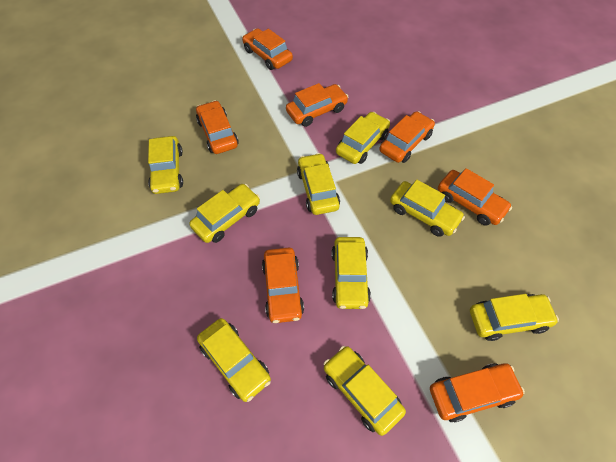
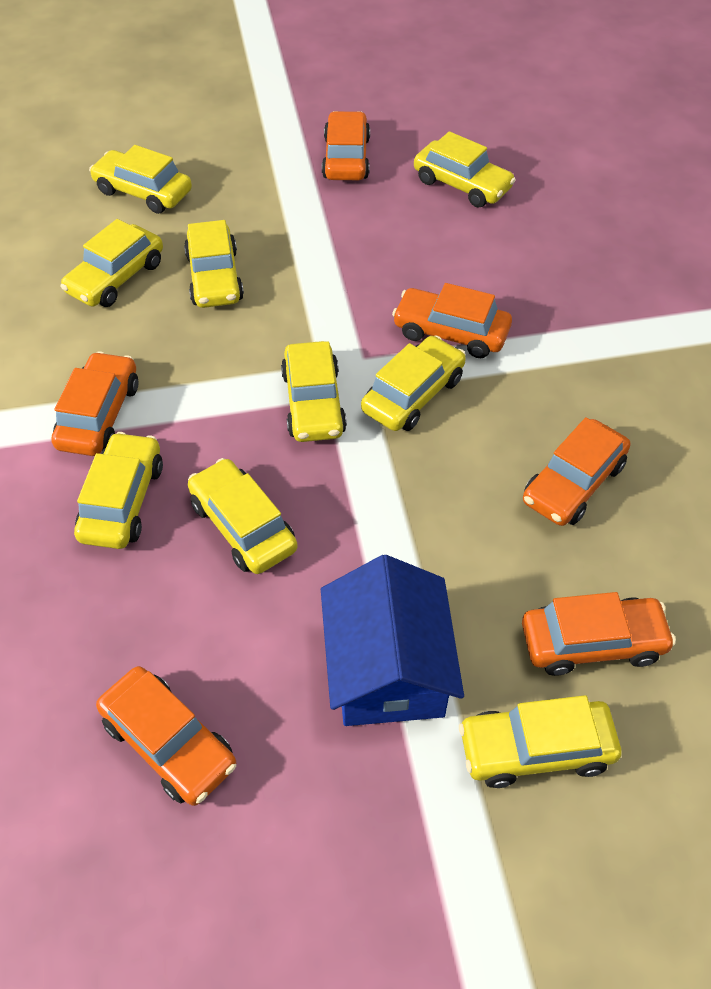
blue house: none = 0 -> [321,555,464,726] = 1
orange car: [196,100,238,154] [242,28,293,70] [262,248,304,323] [286,83,348,127] [379,111,435,163] [430,363,525,422] [438,168,512,226] = 7 -> [51,351,139,456] [96,666,236,806] [322,111,370,180] [392,283,512,358] [522,592,676,676] [523,417,630,526] = 6

